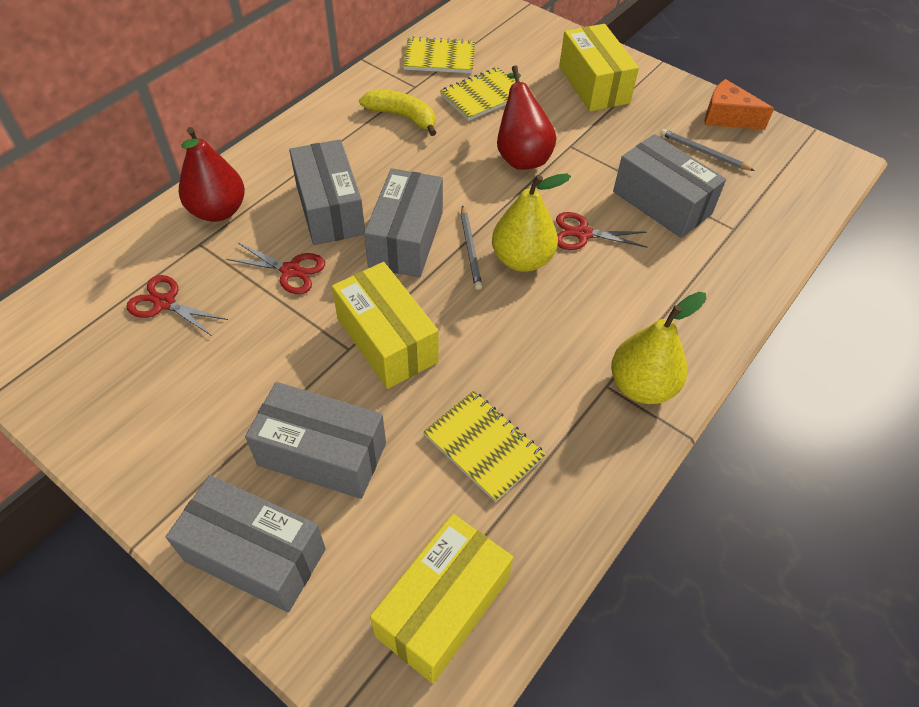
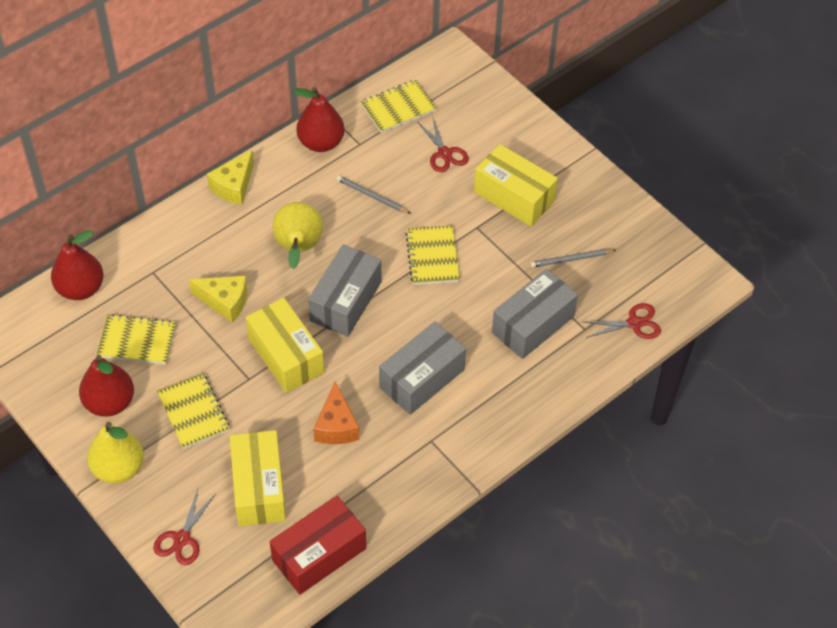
grey box: [166,475,326,612] [245,382,386,499] [289,139,365,245] [364,168,443,277] [613,134,726,238] = 5 -> [308,244,381,337] [379,322,466,415] [492,269,578,359] = 3
red box: none = 0 -> [270,496,366,595] = 1
red pear: [179,127,245,222] [497,66,557,170] = 2 -> [51,230,104,300] [79,355,134,417] [293,87,345,152] = 3
yellow banana: [359,89,437,136] = 1 -> none = 0
yellow cheese: none = 0 -> [189,276,247,323] [207,150,254,205] = 2
yellow notebook: [403,37,475,73] [423,391,546,502] [440,67,516,121] = 3 -> [96,314,176,365] [157,373,230,449] [361,80,436,133] [405,226,460,285] = 4

